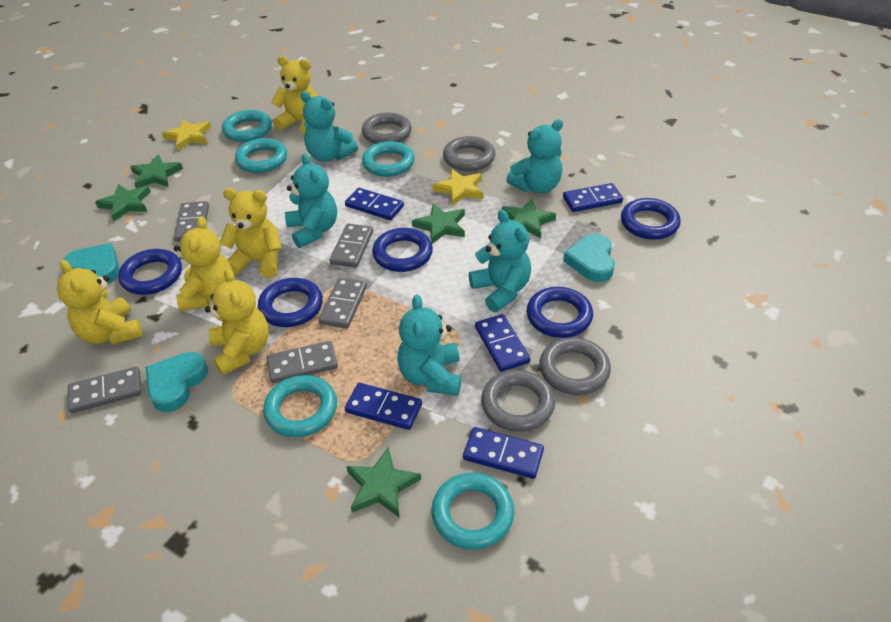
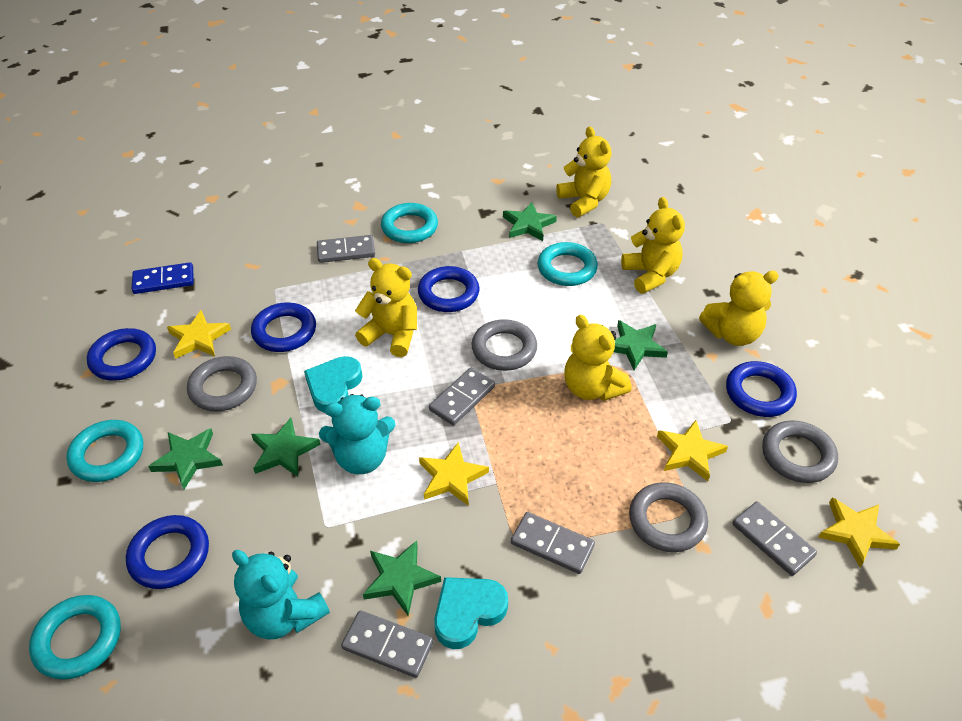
blue domino: [345,188,404,220] [345,383,422,430] [463,427,544,479] [475,314,530,372] [563,183,623,212] = 5 -> [132,262,194,294] = 1
turquoise heart: [63,243,119,284] [146,352,208,412] [563,234,615,282] = 3 -> [304,356,363,413] [434,577,508,649] = 2
turquoise ring: [222,110,272,142] [235,138,287,173] [263,375,337,437] [362,141,415,177] [431,472,514,550] = 5 -> [29,595,121,680] [66,420,143,482] [381,203,438,243] [538,242,598,286] = 4
turquoise teddy bear: [285,153,337,248] [301,91,358,162] [397,294,462,396] [469,209,531,312] [506,119,563,193] = 5 -> [232,550,330,639] [319,394,396,474] = 2
yellow star: [162,119,211,150] [432,169,483,206] = 2 -> [167,310,231,359] [419,442,489,505] [657,420,728,481] [818,497,900,567] = 4

